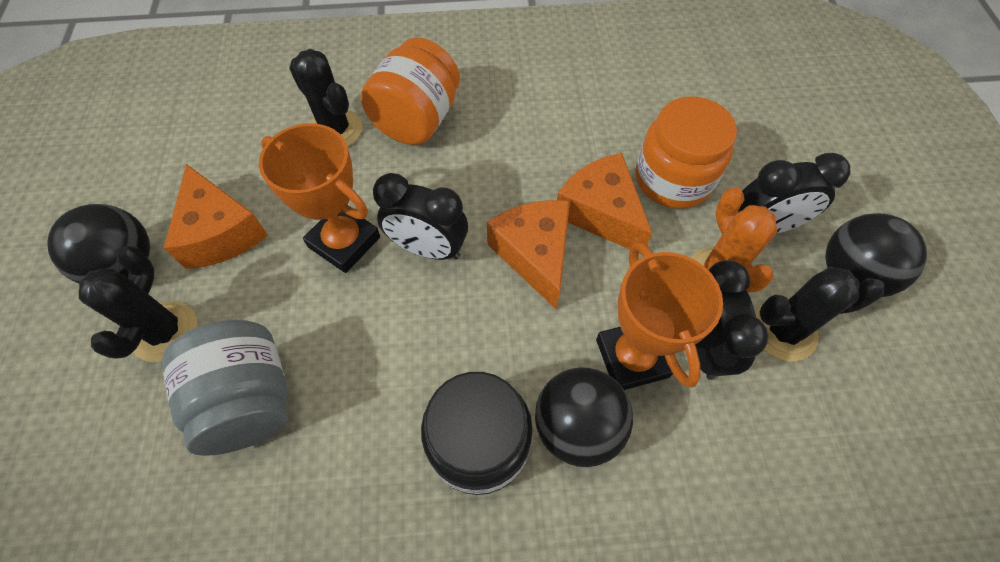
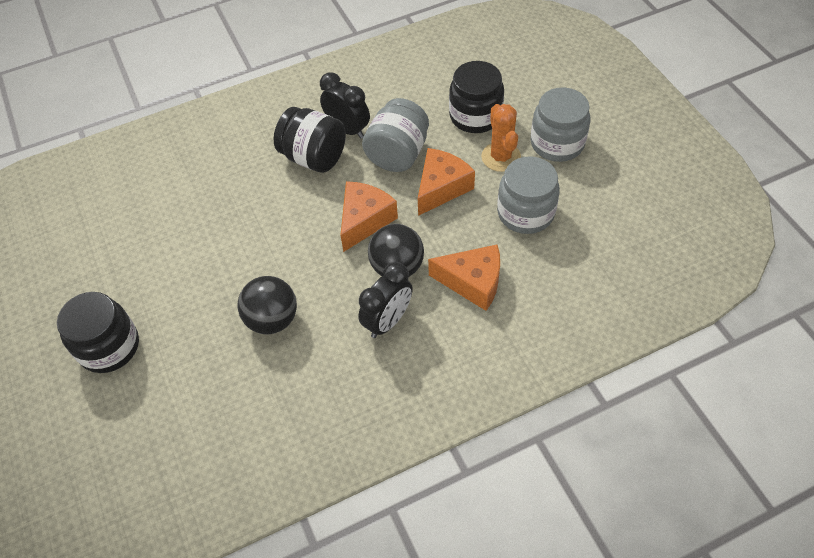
black ball: [47,204,150,284] [535,367,633,467] [825,213,927,297] = 3 -> [238,276,297,334] [368,224,424,276] = 2
black cactus: [79,246,197,362] [289,49,362,147] [755,267,884,361] = 3 -> none = 0
black clock: [373,173,468,260] [695,260,769,380] [738,153,850,234] = 3 -> [320,72,370,139] [358,262,413,338] = 2
black jar: [421,372,533,495] = 1 -> [57,292,139,373] [274,107,346,173] [449,61,504,133] = 3
grey jar: [162,320,289,456] = 1 -> [362,98,429,172] [497,156,560,234] [531,87,590,162] = 3
orange jar: [361,37,460,145] [636,97,737,209] = 2 -> none = 0
orange trophy: [259,123,380,273] [596,241,723,390] = 2 -> none = 0

